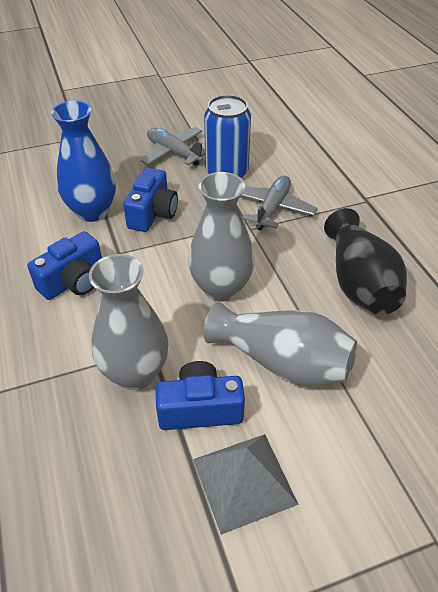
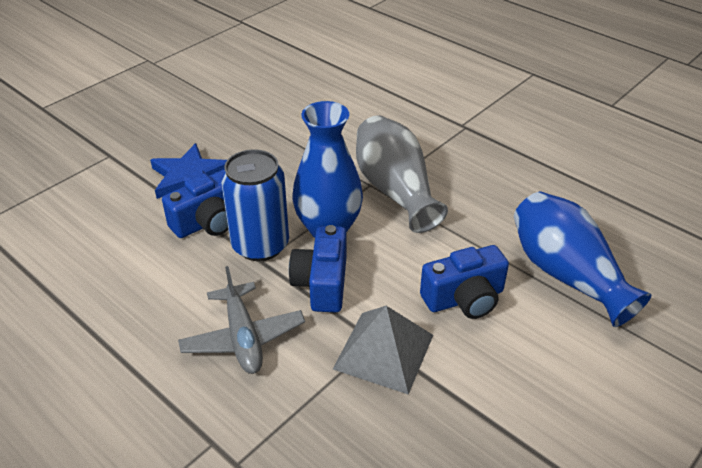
black vase: [324,208,407,315] = 1 -> none = 0
blue star: none = 0 -> [150,143,227,199] = 1
blue vase: [51,100,116,222] = 1 -> [292,101,363,238] [514,192,651,327] = 2
grey plane: [140,127,205,166] [241,176,317,230] = 2 -> [178,266,305,374] = 1
grey vase: [89,254,168,390] [188,172,255,302] [204,302,357,386] = 3 -> [356,115,448,233] = 1

